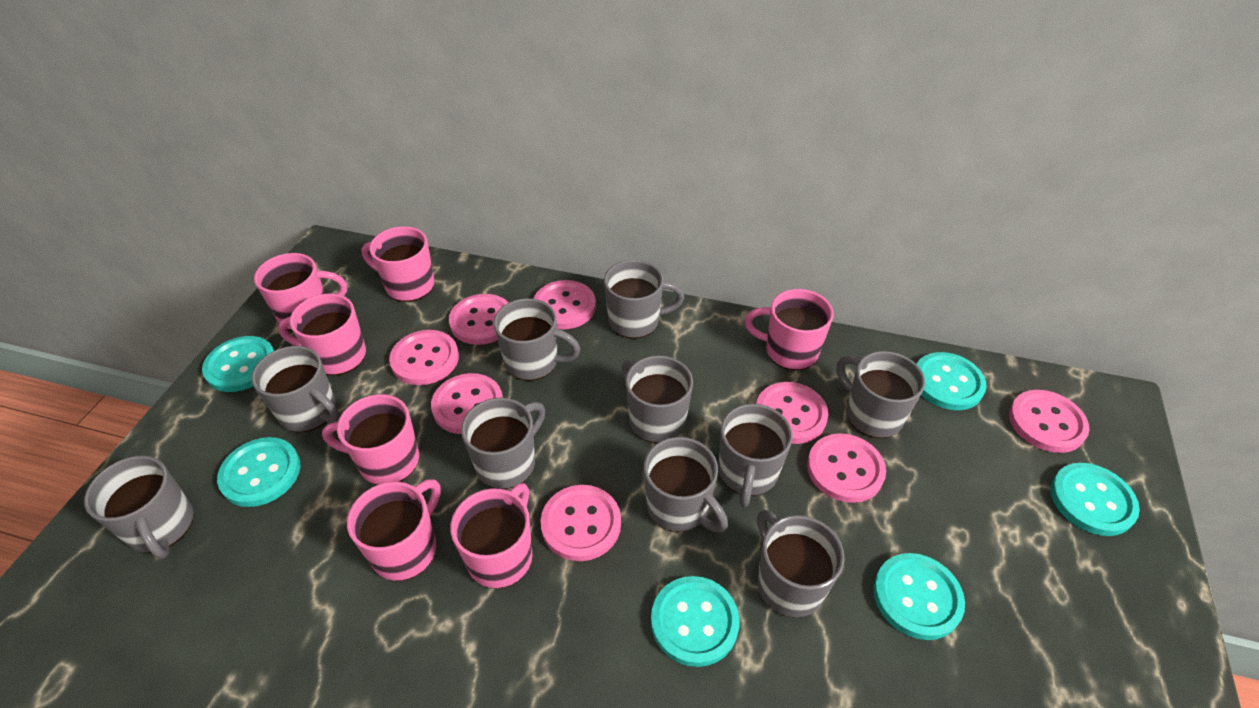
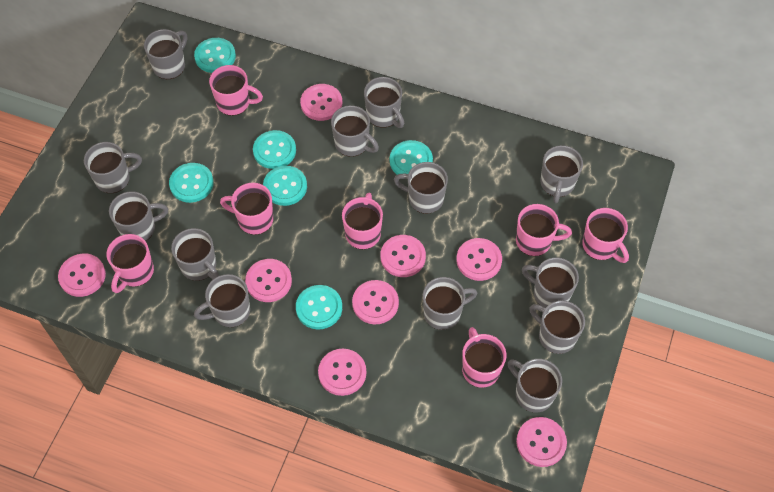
grey mug: [84,455,194,559] [251,346,340,433] [461,398,545,489] [494,298,580,381] [604,260,685,339] [622,355,693,443] [644,437,728,533] [718,404,793,507] [757,510,845,618] [837,351,925,438] = 10 -> [84,142,142,193] [109,191,168,241] [144,29,187,79] [171,228,219,281] [194,274,250,327] [331,105,379,157] [364,77,404,128] [394,162,448,214] [423,277,477,330] [508,359,562,413] [522,257,579,308] [529,301,585,354] [541,145,583,203] = 13

